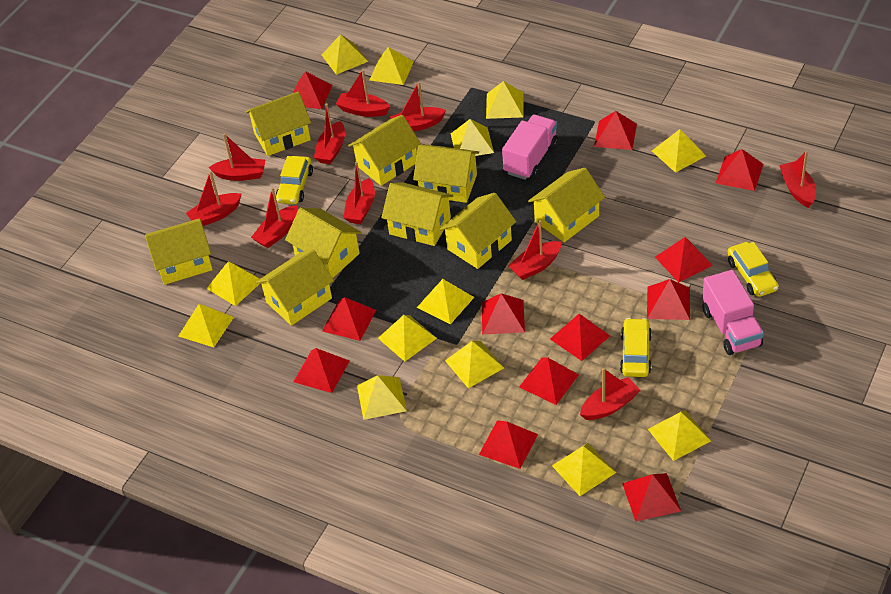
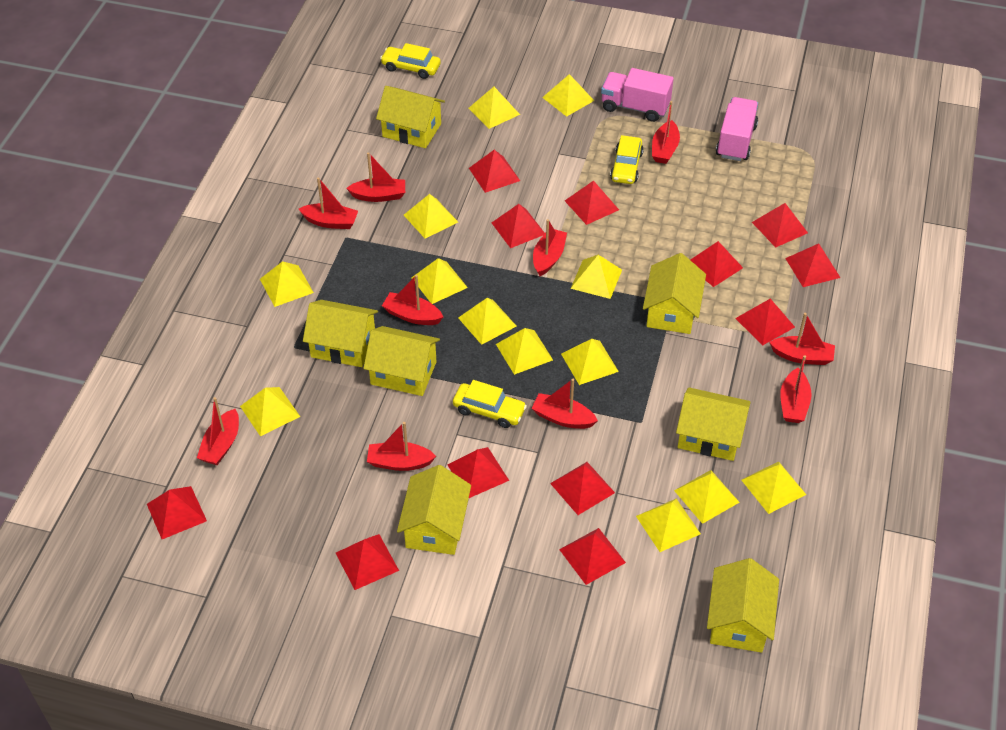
yellow house: [145,219,213,285] [245,91,311,156] [256,249,334,326] [285,207,362,278] [348,115,421,186] [381,182,453,246] [413,145,479,203] [439,193,516,269] [528,168,605,242] = 9 -> [303,300,378,367] [363,326,440,396] [376,86,445,148] [397,465,471,555] [643,253,706,334] [676,387,751,461] [707,558,779,653] = 7

